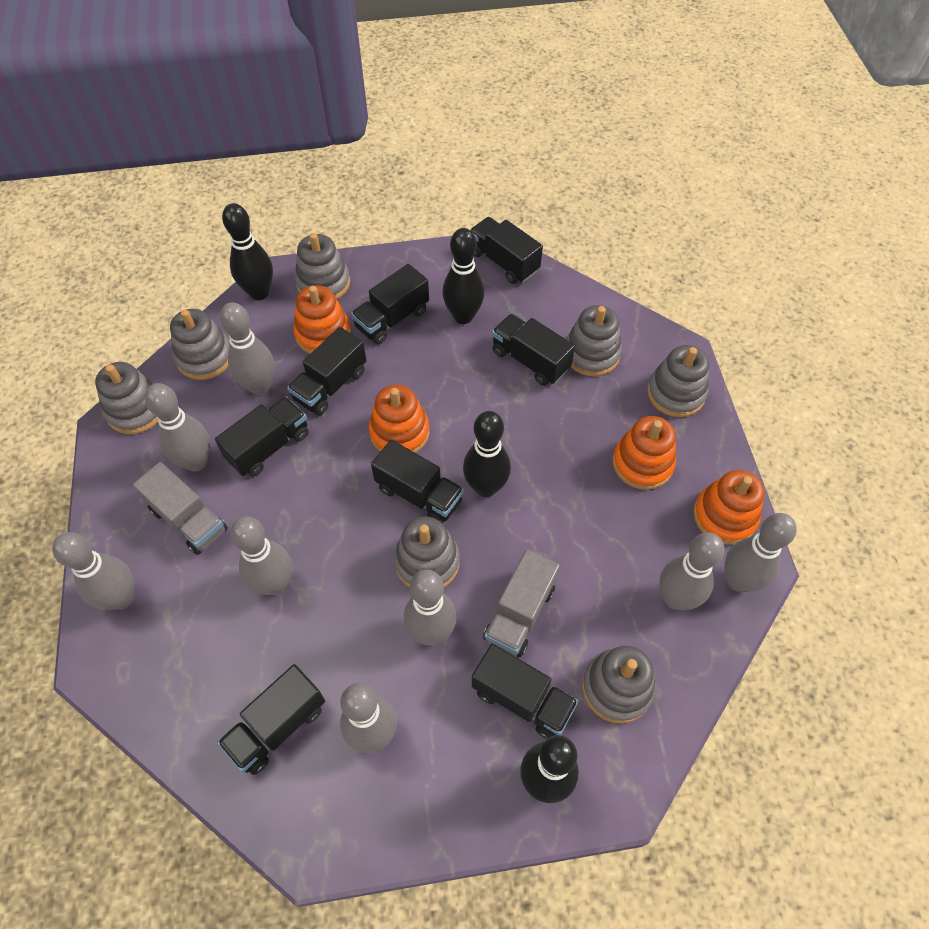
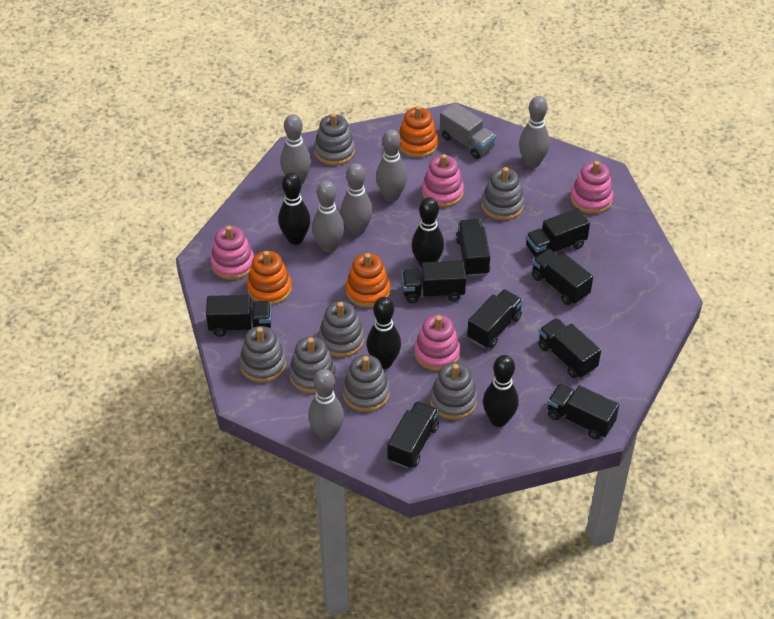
black truck: [215,397,309,476] [217,664,325,775] [287,327,367,415] [351,264,429,345] [371,440,464,524] [470,217,543,284] [472,644,578,739] [492,314,575,386] = 8 -> [206,295,271,337] [388,401,439,469] [402,261,466,303] [456,219,490,277] [467,289,523,348] [526,208,590,257] [532,249,593,305] [538,318,601,378] [547,383,619,440] = 9
grey bowling pin: [52,532,134,610] [145,383,210,472] [220,302,274,395] [230,516,292,595] [340,683,397,753] [404,570,456,645] [659,532,725,610] [725,513,797,592] = 8 -> [280,114,311,184] [308,369,344,441] [312,180,344,253] [341,163,373,236] [376,129,407,202] [519,96,550,168] = 6
grey truck: [133,462,228,555] [483,549,560,657] = 2 -> [440,102,496,159] = 1
orange stacking toy: [293,285,351,354] [369,385,429,453] [613,416,676,490] [693,470,764,545] = 4 -> [247,251,292,305] [346,253,390,308] [399,106,438,158] = 3
pink stacking toy: none = 0 -> [210,226,254,280] [414,315,461,371] [422,154,464,207] [571,161,613,214] = 4

